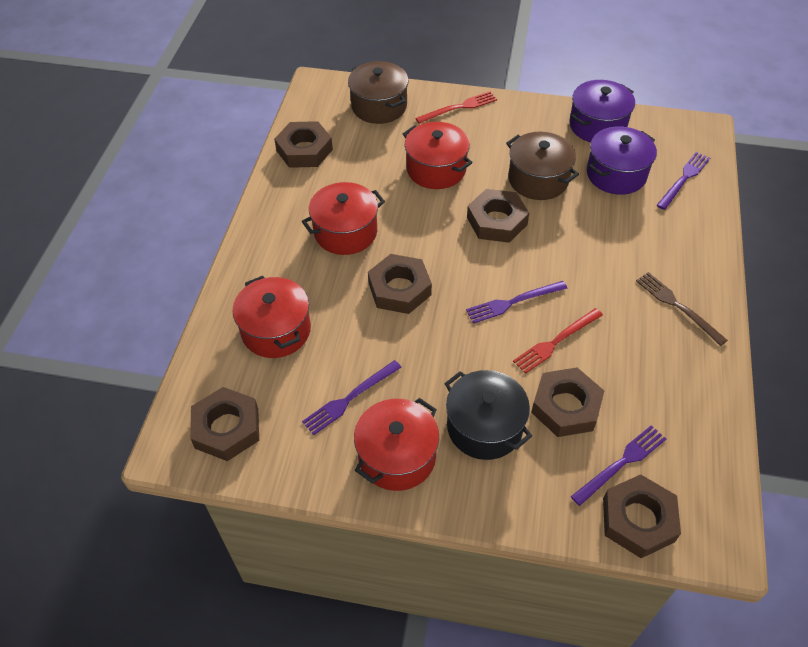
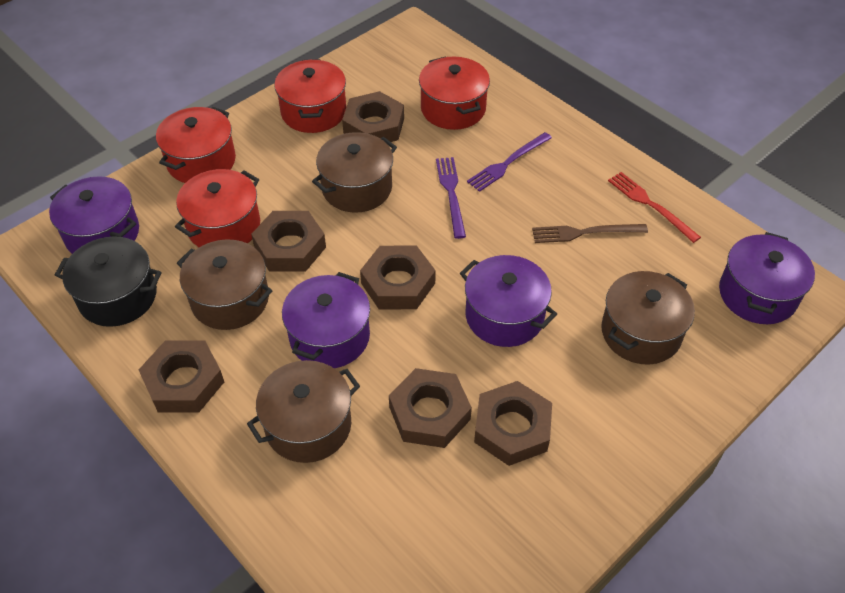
brown pot: [348,61,409,124] [506,132,579,200] = 2 -> [177,239,272,330] [247,360,360,463] [312,132,397,213] [601,271,695,365] = 4
purple fork: [302,360,402,435] [466,281,568,324] [571,425,666,506] [656,152,710,210] = 4 -> [436,157,466,239] [467,132,552,192] = 2
purple pot: [569,80,635,142] [587,126,657,195] = 2 -> [49,176,139,254] [282,272,370,368] [460,255,557,347] [719,232,815,324] = 4
red fork: [415,91,497,124] [513,308,603,374] = 2 -> [608,172,701,243] = 1

